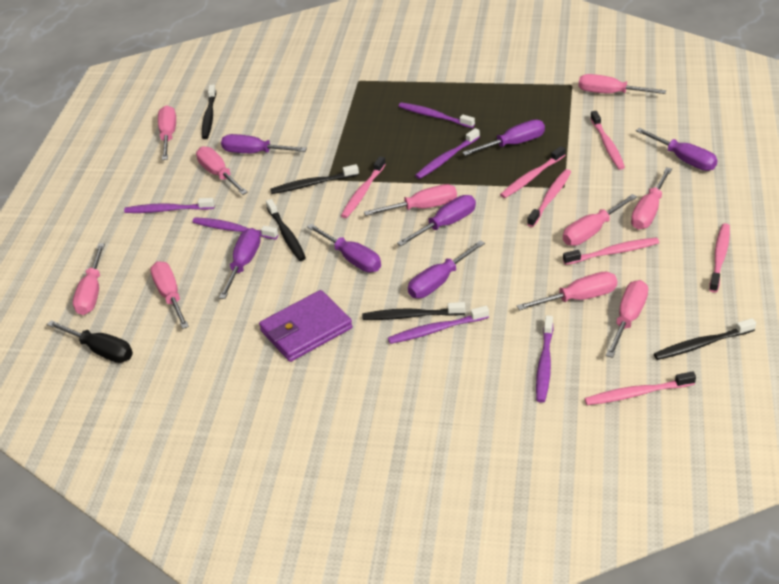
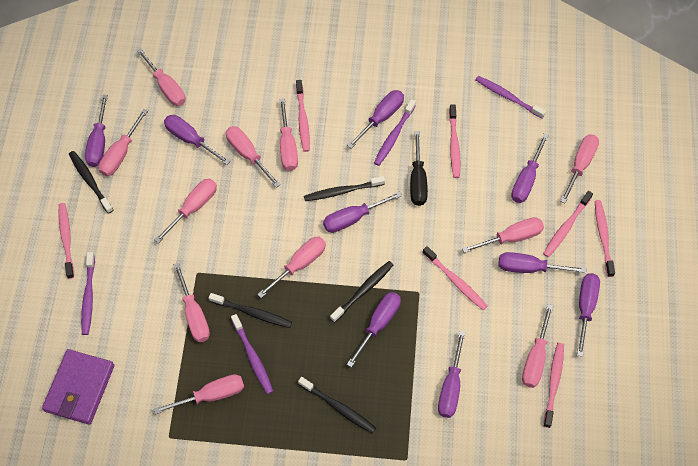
pink screwdriver: [73,243,105,315] [150,261,189,329] [158,105,176,160] [196,147,248,195] [364,184,457,216] [517,272,617,311] [563,194,637,246] [579,74,666,94] [606,280,648,358] [631,167,672,229] = 10 -> [99,109,148,176] [137,48,186,106] [154,374,244,414] [155,179,217,243] [174,263,210,342] [226,126,281,188] [257,237,326,298] [280,98,298,171] [462,217,544,253] [522,304,553,388] [560,134,599,203] = 11
purple screwdriver: [219,228,260,299] [221,134,307,153] [307,224,381,272] [397,195,476,246] [408,240,485,298] [462,120,545,156] [636,128,718,171] = 7 -> [85,95,108,167] [164,115,230,165] [323,191,402,233] [347,90,404,148] [347,292,401,368] [438,331,465,418] [499,252,586,273] [511,133,549,203] [577,273,600,357] = 9
purple toothbrush: [124,198,215,213] [192,217,278,240] [388,306,489,344] [398,102,475,128] [415,128,480,179] [536,315,553,403] = 6 -> [81,252,95,335] [231,314,273,394] [374,99,416,166] [475,76,546,119] = 4

